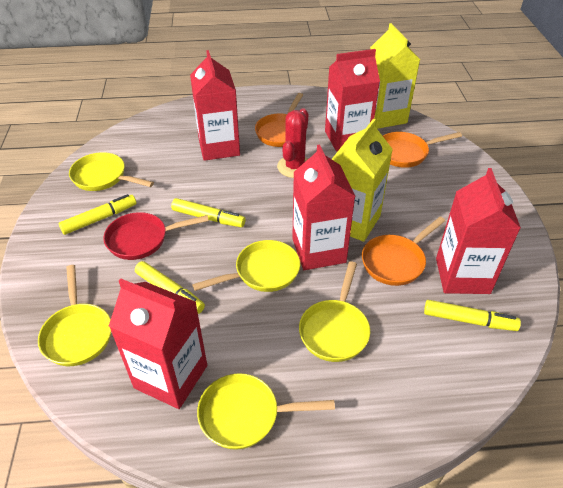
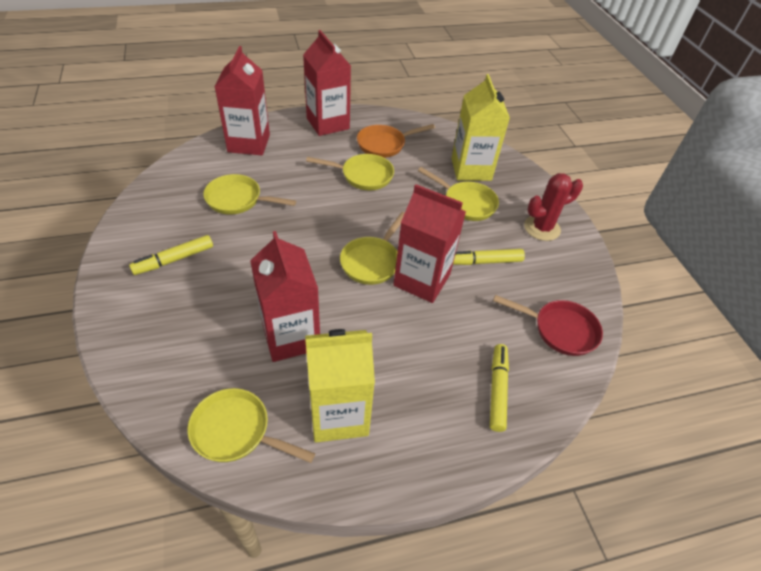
orange pan: [255,93,303,147] [362,217,445,286] [383,132,462,168] = 3 -> [357,124,435,158] = 1
red carton: [109,279,207,409] [190,50,240,161] [292,144,355,270] [325,49,380,152] [436,168,521,294] = 5 -> [215,46,270,155] [250,231,320,362] [303,30,351,136] [393,184,466,303] = 4
yellow marker: [59,194,136,235] [135,261,205,314] [171,198,246,227] [424,300,521,331] = 4 -> [129,235,213,275] [453,249,525,265] [490,344,509,432] = 3

